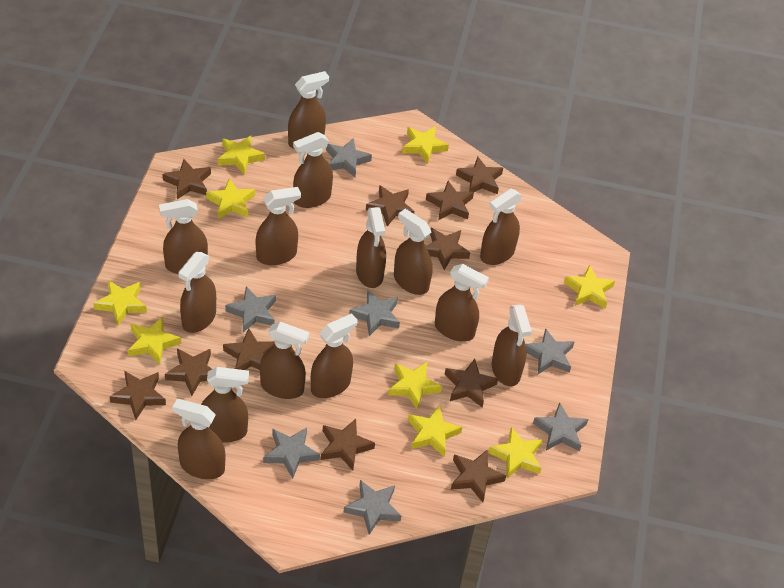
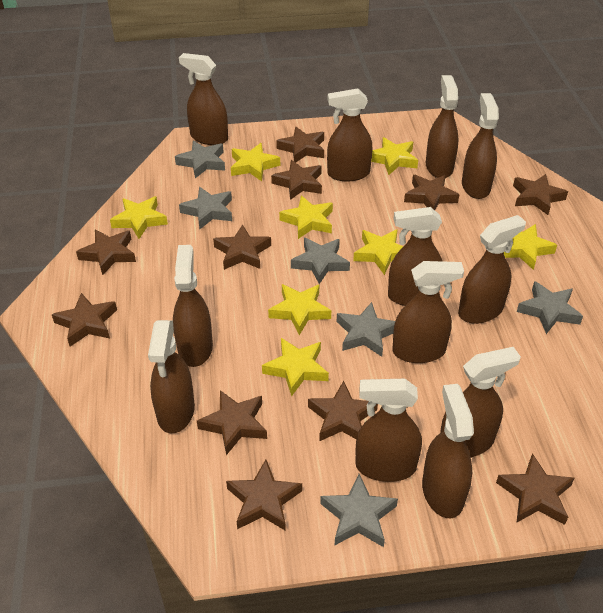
brown spray bottle: [159,199,208,274] [172,399,225,479] [178,252,216,333] [201,367,249,442] [256,187,301,265] [260,322,309,399] [288,71,329,149] [293,132,333,208] [311,313,358,398] [356,207,386,288] [394,209,432,295] [435,264,489,341] [480,188,522,265] [492,304,532,386] = 14 -> [148,320,195,434] [173,245,213,367] [179,53,228,145] [327,89,372,182] [355,379,422,482] [388,207,442,306] [392,261,464,363] [422,384,474,518] [426,75,459,178] [440,347,521,457] [458,215,526,324] [462,93,499,199] = 12
grey star: [225,286,276,332] [263,428,320,479] [326,138,372,177] [344,480,401,535] [349,290,400,336] [525,328,574,374] [533,402,588,452] = 7 -> [175,140,225,178] [179,187,232,229] [291,238,350,284] [320,474,398,547] [337,302,395,357] [517,281,583,334] = 6
yellow star: [93,280,147,325] [128,316,181,364] [206,178,255,219] [218,136,265,175] [388,361,442,409] [402,126,449,164] [408,405,462,457] [488,427,543,478] [564,265,615,309] = 9 -> [110,196,168,239] [231,143,280,181] [262,338,329,397] [268,284,331,335] [279,196,333,239] [353,229,403,275] [371,137,418,175] [504,224,557,270] = 8

